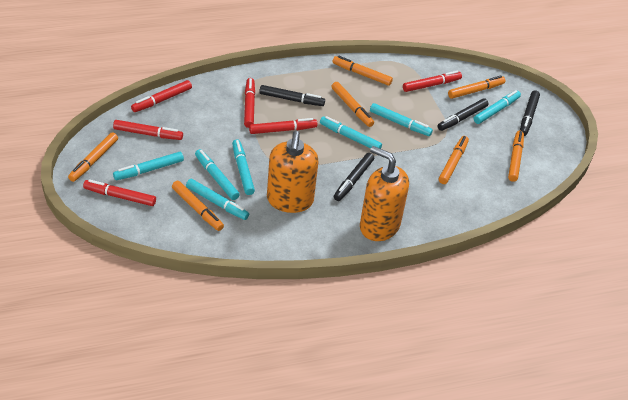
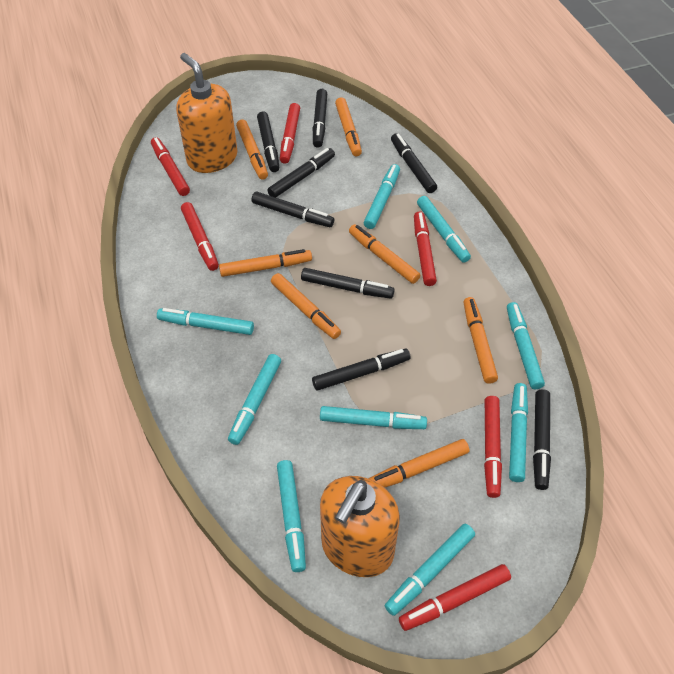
black marker: [259,85,325,106] [334,153,374,201] [437,98,488,131] [520,90,540,136] = 4 -> [251,192,334,227] [257,112,279,172] [267,148,335,198] [301,268,395,299] [312,349,410,390] [313,89,327,148] [391,133,437,193] [533,389,551,490] = 8
turquoise marker: [113,152,184,180] [186,179,249,220] [195,149,240,200] [232,139,255,195] [320,116,382,149] [370,103,433,136] [474,90,521,124] = 7 -> [157,308,254,335] [228,354,281,445] [277,460,306,572] [320,406,427,429] [364,164,400,229] [385,524,475,616] [417,196,471,263] [507,302,545,389] [509,383,528,482] = 9

